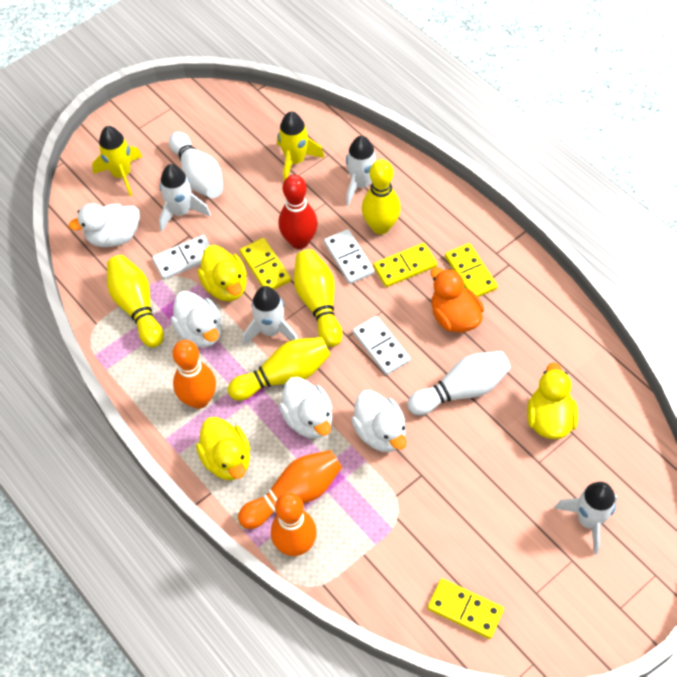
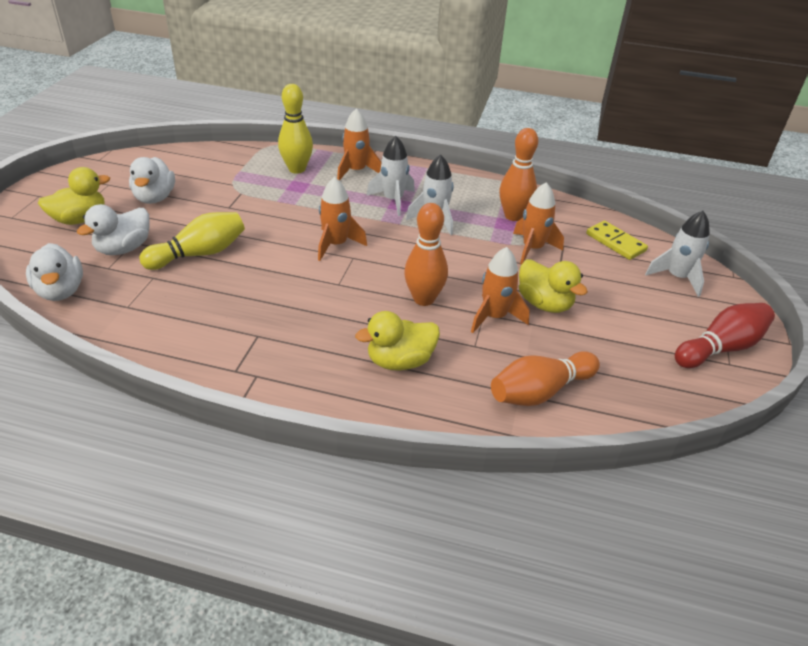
orange duck: [431,267,484,333] = 1 -> none = 0
orange rocket: none = 0 -> [318,177,367,261] [337,108,381,181] [471,247,530,333] [513,182,564,265] = 4
white bowling pin: [169,132,223,198] [407,351,511,415] = 2 -> none = 0
white domino: [152,235,210,280] [324,229,374,284] [353,316,410,375] = 3 -> none = 0
white duck: [69,203,140,247] [170,291,222,348] [279,377,332,438] [351,390,406,452] = 4 -> [26,243,83,301] [77,204,150,255] [129,157,175,204] = 3
white rocket: [159,164,211,232] [242,286,298,346] [346,136,392,206] [555,482,618,555] = 4 -> [366,136,415,216] [406,155,454,235] [645,211,710,297] = 3
yellow bowling pin: [107,255,164,347] [228,337,330,400] [294,249,343,347] [362,159,401,234] = 4 -> [139,212,245,270] [278,84,313,174] = 2
yellow domino: [240,238,291,289] [373,243,437,287] [428,579,504,639] [445,243,498,297] = 4 -> [586,221,648,260] = 1
yellow rocket: [92,126,142,196] [277,112,324,181] = 2 -> none = 0

